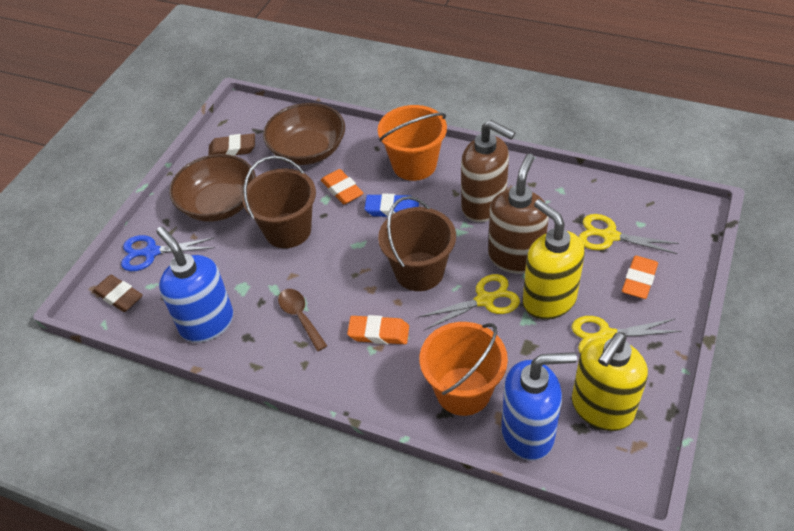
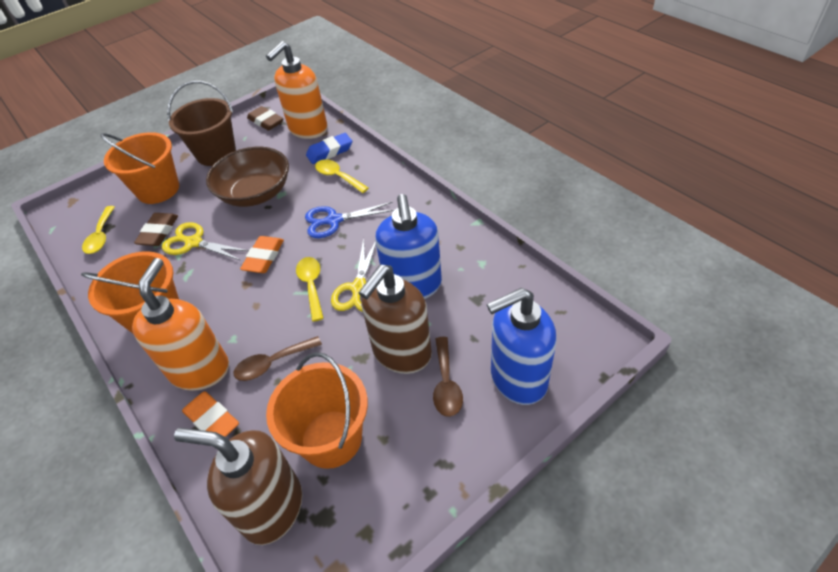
brown bowl: [169,154,256,222] [263,103,345,165] = 2 -> [206,147,289,207] = 1
brown bucket: [242,156,316,248] [378,196,456,291] = 2 -> [167,81,236,166] = 1
brown spoon: [278,289,327,351] = 1 -> [234,336,322,381] [433,337,463,417] = 2
orange bucket: [378,105,447,181] [420,322,508,416] = 2 -> [81,251,179,333] [101,132,179,204] [266,352,368,469] = 3
orange eraser: [321,169,363,204] [347,315,409,344] [622,256,658,299] = 3 -> [182,391,239,437] [240,236,284,273] = 2
orange soap dispenser: none = 0 -> [132,258,229,391] [266,41,327,139] = 2
yellow scissors: [419,274,520,330] [571,316,681,353] [579,214,679,254] = 3 -> [162,222,249,261] [331,238,376,312] = 2
yellow soap dispenser: [523,199,585,320] [572,332,648,431] = 2 -> none = 0
yellow spoon: none = 0 -> [82,206,115,254] [296,257,324,322] [315,159,369,193] = 3

